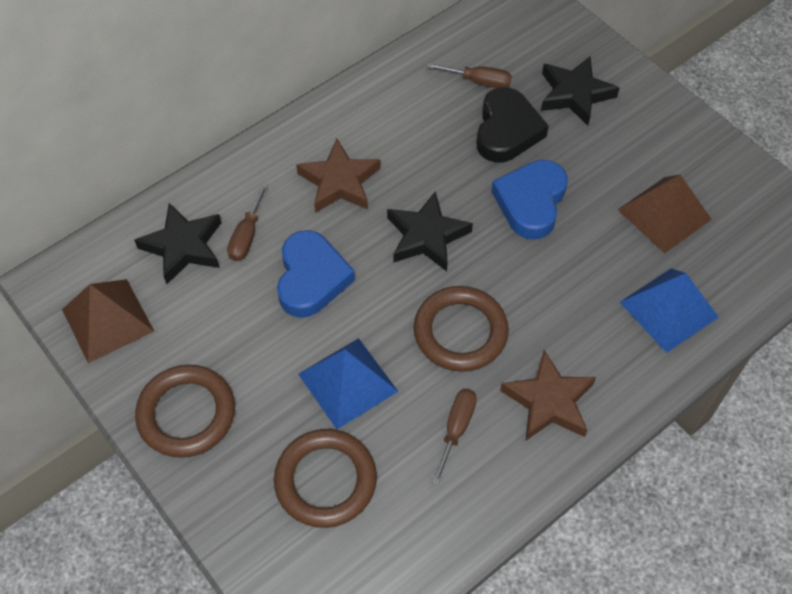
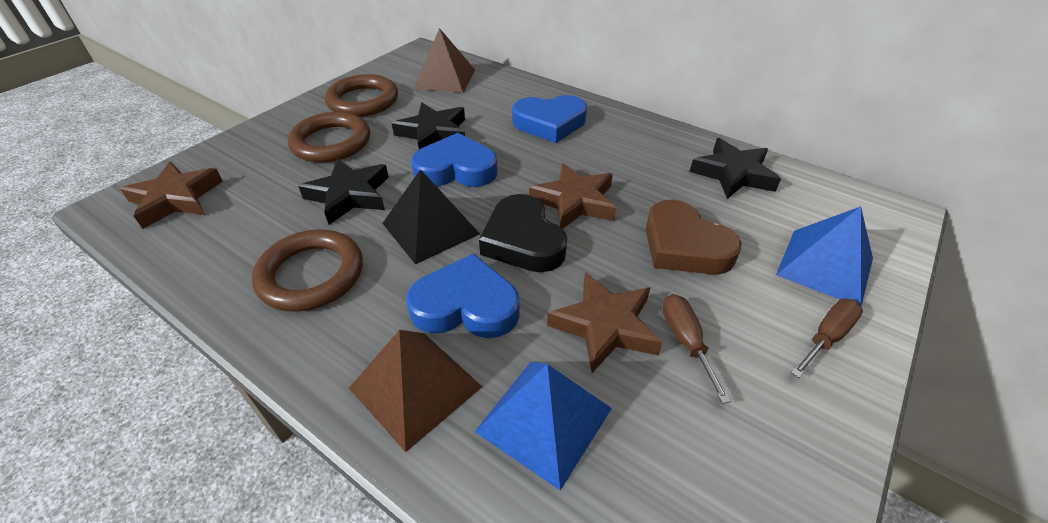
black pyramid: none = 0 -> [382,169,480,264] = 1
blue heart: [277,230,355,318] [491,160,568,240] = 2 -> [406,253,520,338] [411,133,498,187] [512,95,587,143] = 3
brown heart: none = 0 -> [646,200,741,275] = 1
brown screwdriver: [227,183,268,261] [427,63,512,88] [432,389,477,485] = 3 -> [663,294,731,404] [791,298,863,378] = 2
brown star: [296,139,381,213] [500,350,596,441] = 2 -> [120,162,223,229] [529,163,616,229] [547,272,662,373] = 3

